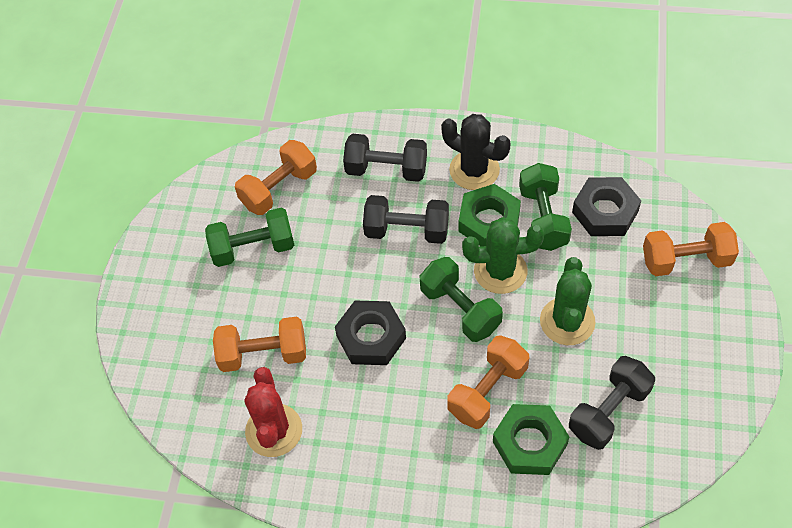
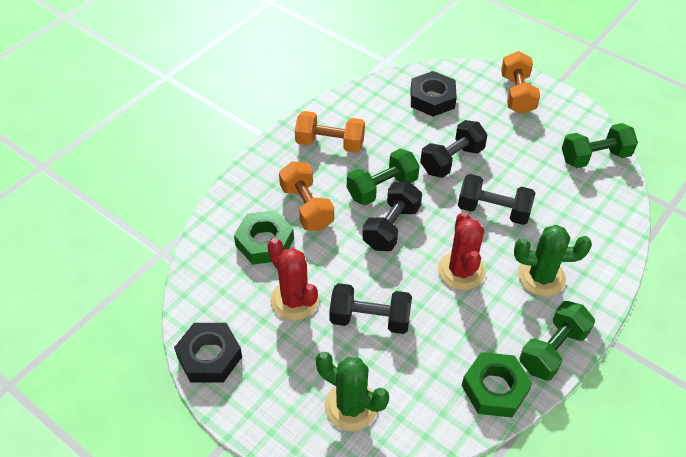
black cactus: [441,114,511,190] = 1 -> none = 0
black dumbbell: [343,134,427,182] [363,195,449,244] [569,356,655,450] = 3 -> [329,283,412,334] [362,182,422,251] [420,120,488,178] [458,174,535,225] = 4
orange dumbbell: [213,317,306,372] [235,140,317,215] [447,335,529,429] [643,222,739,276] = 4 -> [279,161,334,231] [295,111,365,153] [501,51,540,114] = 3
red cactus: [244,367,302,457] = 1 -> [267,238,319,320] [438,212,485,290] = 2

